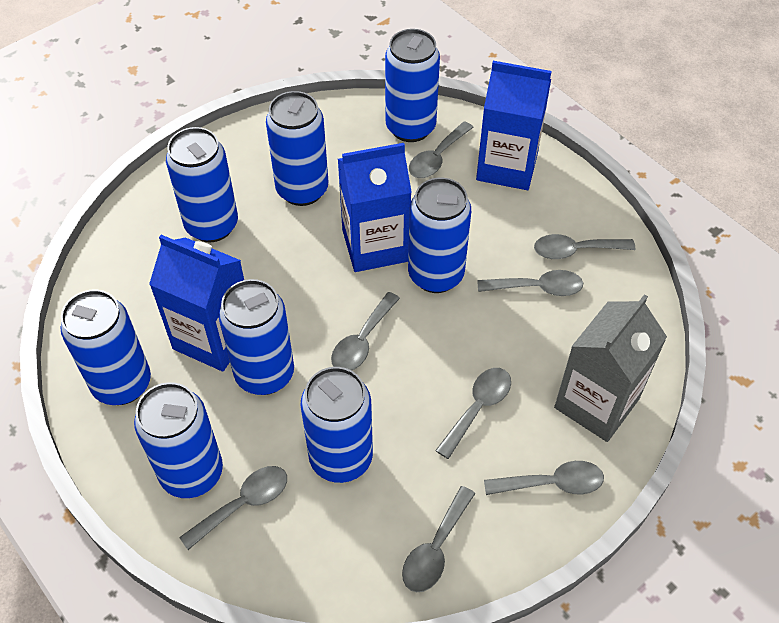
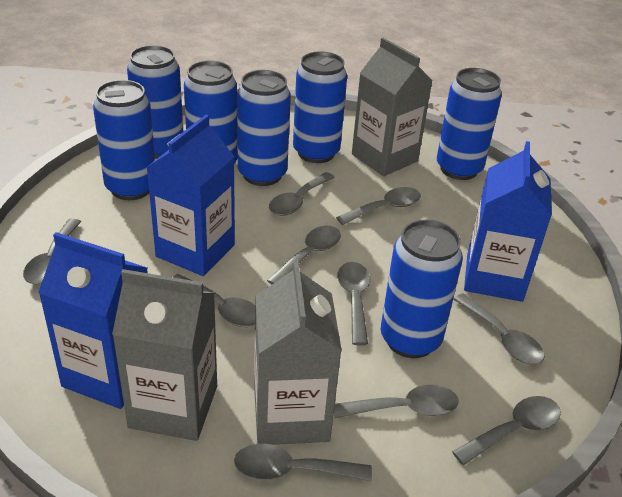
blue can: [61,290,151,405] [134,382,223,498] [166,127,238,242] [219,279,294,395] [266,91,329,206] [300,367,373,483] [385,29,440,142] [408,178,471,293] = 8 -> [93,80,155,200] [127,45,183,159] [184,61,237,164] [237,70,291,186] [293,51,347,163] [381,220,463,358] [437,68,502,180] = 7
grey carton: [554,294,667,442] = 1 -> [112,269,217,441] [254,260,342,445] [352,38,432,176] = 3
grey spoon: [179,466,287,550] [331,292,400,371] [402,486,475,592] [409,121,474,178] [435,368,511,459] [477,270,583,296] [484,461,604,495] [534,234,635,259] = 8 -> [23,218,81,284] [173,274,255,327] [234,444,372,482] [267,226,341,285] [269,172,335,216] [334,385,459,418] [336,187,421,225] [337,262,370,345] [452,396,561,465] [453,293,545,364] = 10

